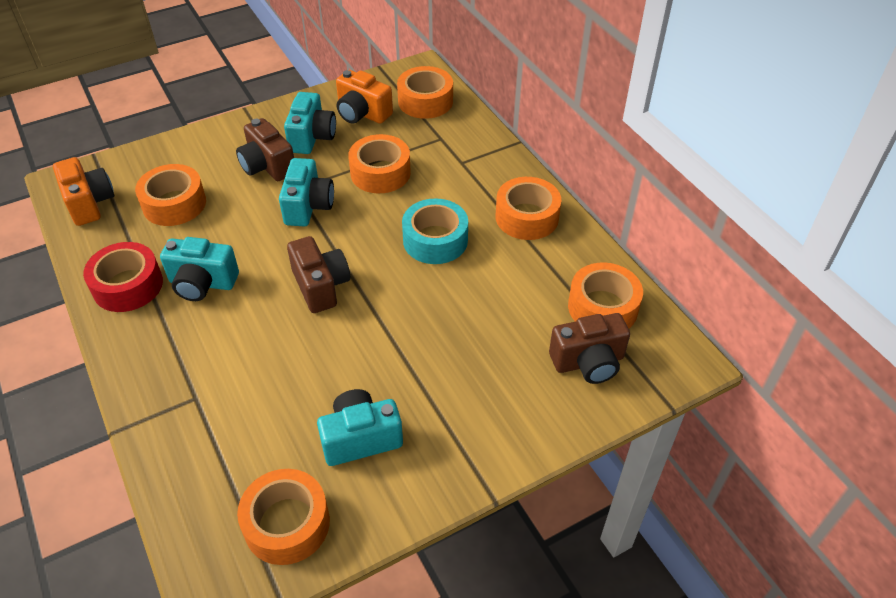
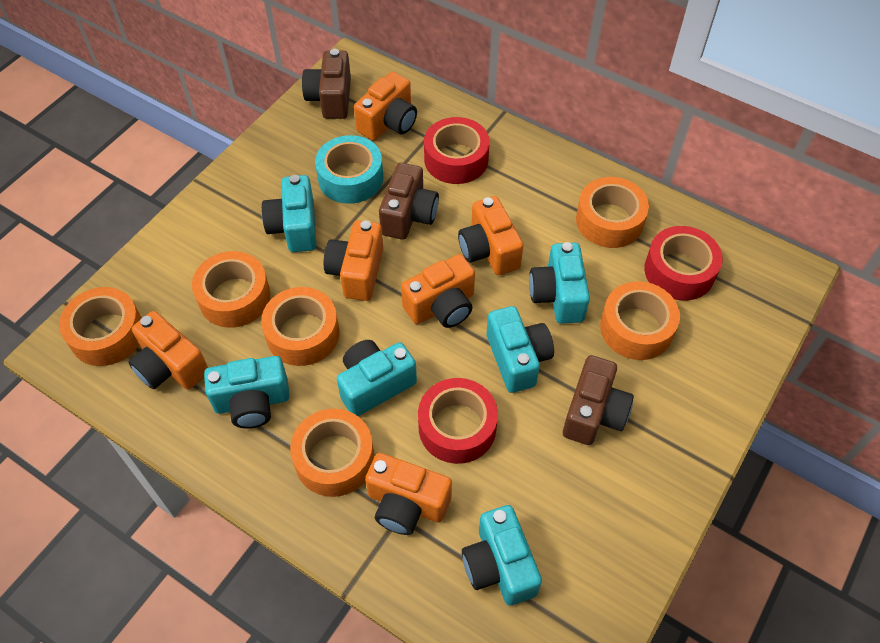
orange camera: [53,157,114,226] [336,70,393,124] = 2 -> [128,311,208,390] [324,220,383,301] [354,72,417,141] [365,453,452,535] [401,254,475,328] [458,196,523,275] = 6
red tape: [83,242,163,312] = 1 -> [418,378,498,464] [424,117,490,184] [644,226,723,300] = 3
turquoise camera: [160,237,239,301] [279,158,334,226] [284,92,336,154] [317,389,403,466] = 4 -> [204,356,290,428] [262,175,316,252] [337,340,417,416] [462,505,542,605] [487,306,554,393] [529,242,590,324] = 6

